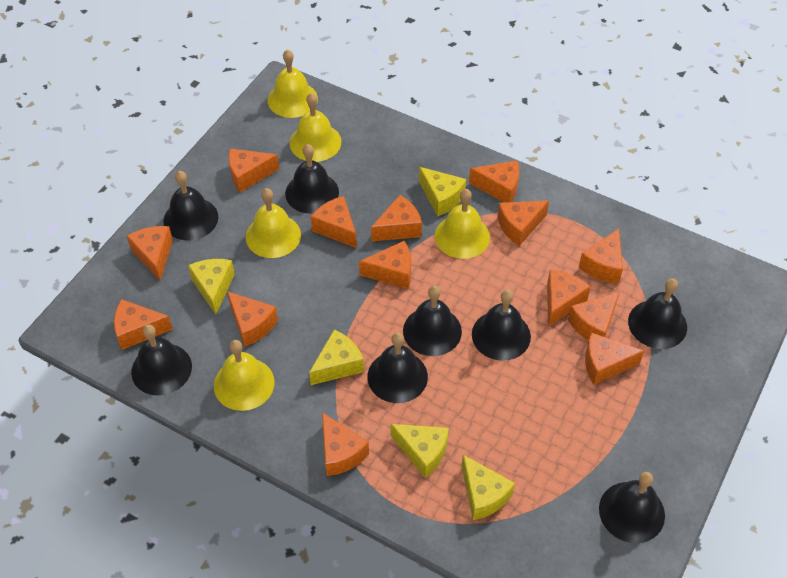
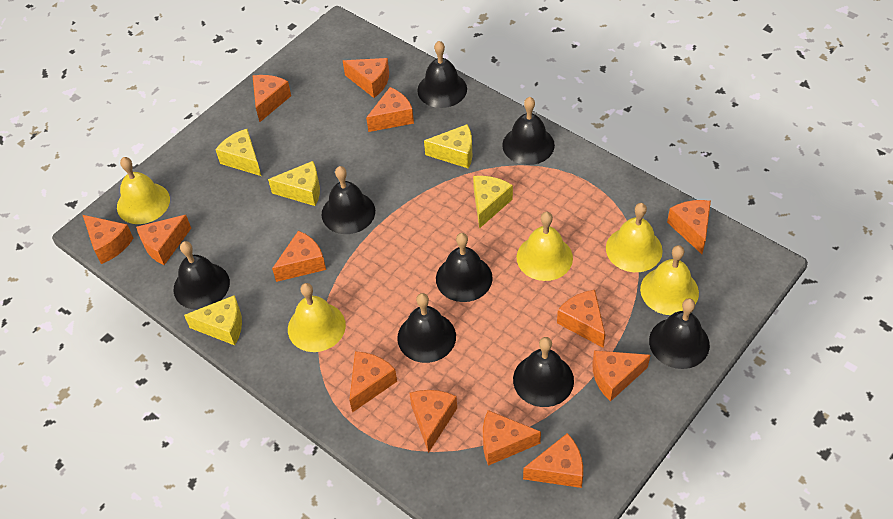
orange cheese: [114,299,173,350] [127,226,173,281] [227,291,278,347] [229,148,279,192] [311,196,357,248] [322,412,369,476] [359,241,411,289] [371,195,422,242] [469,161,519,203] [498,200,549,246] [547,270,591,327] [568,292,619,341] [579,229,623,283] [585,333,644,385] = 14 -> [83,215,133,264] [136,215,191,265] [253,75,291,122] [272,230,326,282] [343,58,389,98] [349,351,397,413] [366,87,414,132] [409,390,457,453] [483,410,541,466] [523,433,583,488] [557,290,605,348] [592,350,650,402] [667,200,711,254] = 13

